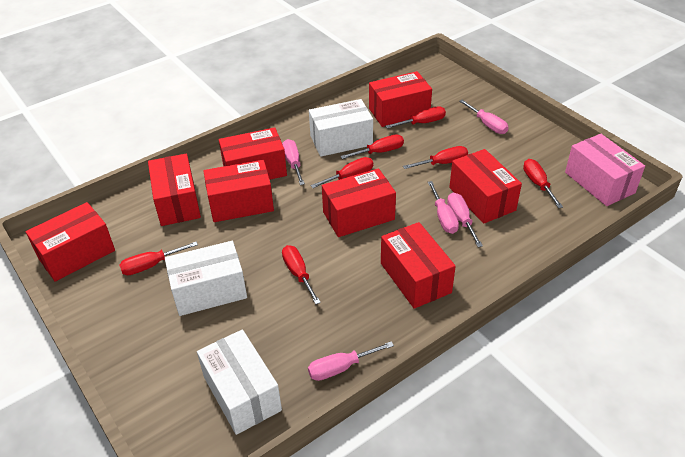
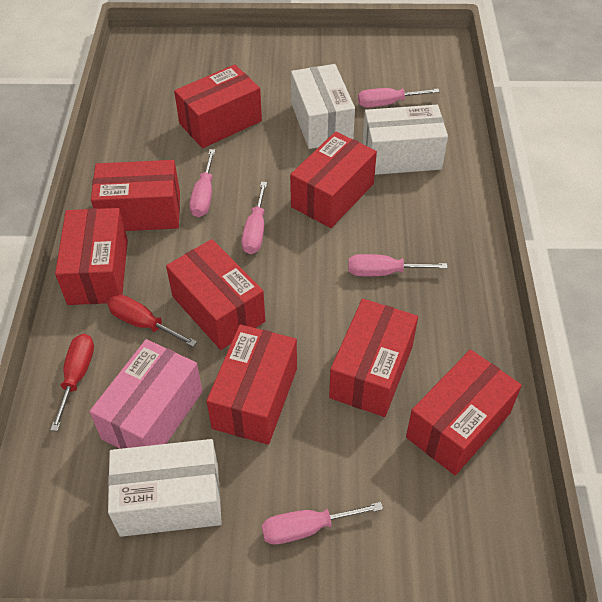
red screwdriver: [119,241,198,275] [282,245,321,304] [311,157,373,188] [340,135,404,159] [385,106,446,129] [403,146,468,169] [523,159,563,208] = 7 -> [50,334,94,431] [108,295,197,347] = 2

